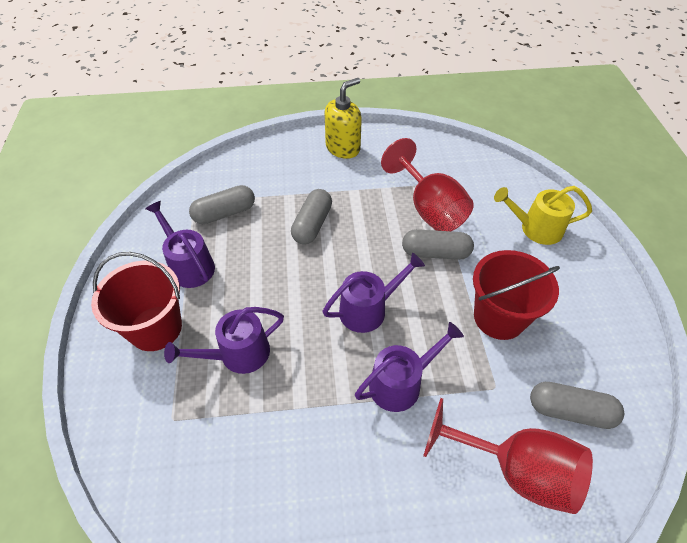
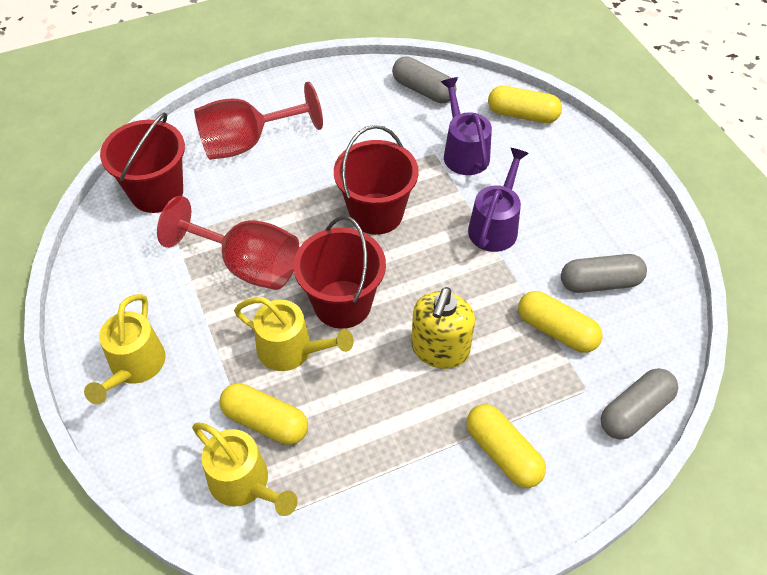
grey capsule: [189,185,255,224] [291,189,332,244] [402,229,474,260] [530,382,624,429] = 4 -> [392,56,456,103] [561,254,647,293] [601,368,678,440] = 3
purple watering can: [145,201,215,288] [164,307,284,374] [322,253,425,333] [355,322,464,412] = 4 -> [441,77,492,175] [468,148,529,252] = 2
red bucket: [91,252,182,351] [473,250,560,340] = 2 -> [100,112,185,213] [294,216,386,329] [334,125,419,235] = 3
yellow capsule: none = 0 -> [219,383,308,445] [466,404,546,488] [488,86,562,123] [518,291,603,353] = 4
yellow watering can: [494,186,592,245] = 1 -> [84,294,166,404] [192,423,298,516] [234,297,354,371] = 3

